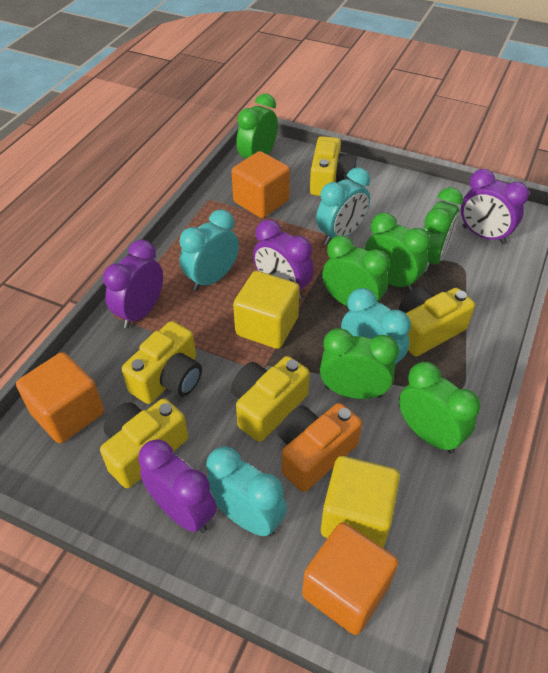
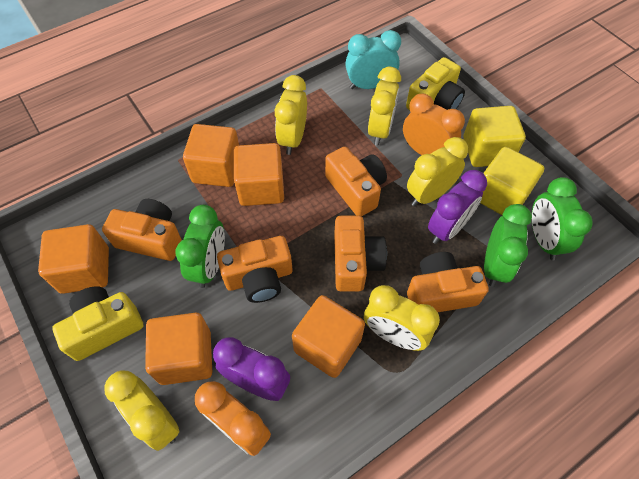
green clock: [237,94,278,159] [320,328,399,399] [322,236,390,307] [365,213,431,292] [399,362,480,454] [423,187,463,272] = 6 -> [176,205,225,288] [484,204,532,287] [532,177,593,260] = 3
orange camera: [278,403,362,492] = 1 -> [102,199,182,261] [217,236,292,303] [325,147,387,216] [334,215,387,292] [407,252,489,312] = 5
orange clock: none = 0 -> [195,381,271,456] [403,94,465,155] = 2
orange cube: [16,352,104,443] [231,151,290,218] [302,522,398,635] = 3 -> [38,224,109,294] [145,313,212,385] [183,124,239,187] [234,143,284,206] [292,295,365,378] = 5
purple clock: [103,240,163,328] [138,439,217,533] [253,219,314,300] [461,169,529,244] = 4 -> [213,337,290,401] [428,170,487,244] = 2
turquoise clock: [179,209,239,291] [206,446,287,536] [316,167,370,245] [341,288,411,365] = 4 -> [345,30,401,89] = 1
yellow camera: [100,398,188,488] [122,321,202,404] [231,356,310,442] [310,136,357,196] [399,286,475,356] = 5 -> [52,286,143,361] [406,57,465,110] = 2
yellow clock: none = 0 -> [104,370,180,451] [275,75,307,155] [364,285,440,351] [368,67,401,146] [407,137,468,206] = 5

